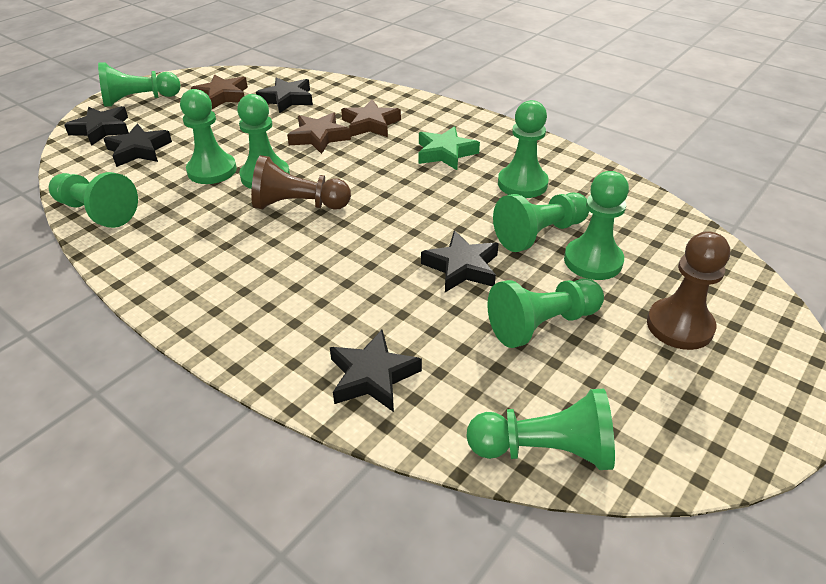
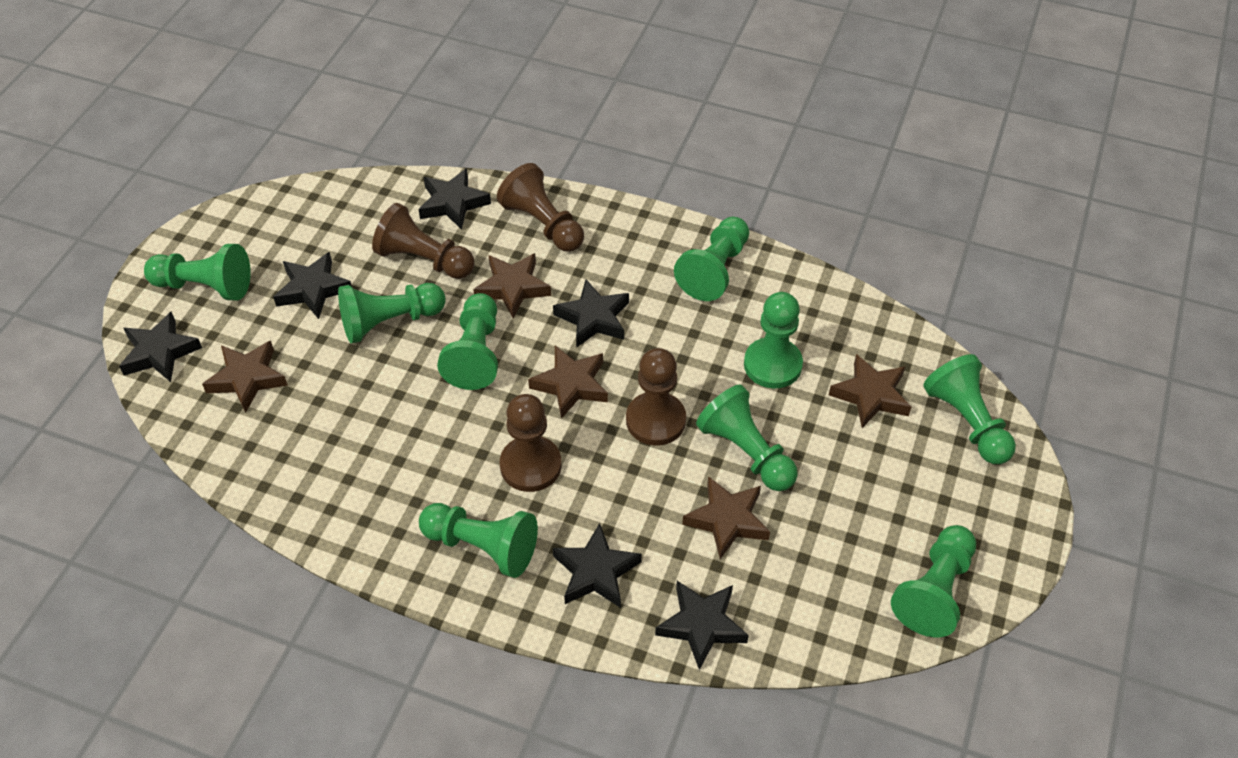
black star: [64,106,129,146] [103,124,172,167] [256,77,313,113] [330,330,422,412] [421,231,499,292] = 5 -> [119,312,202,382] [273,252,352,319] [419,168,491,230] [553,279,629,347] [553,523,642,608] [655,581,749,670] = 6
brown pawn: [251,155,351,210] [647,231,730,350] = 2 -> [372,203,474,279] [497,163,584,252] [500,394,562,492] [626,348,686,445] = 4
brown star: [191,74,248,109] [287,112,351,154] [341,99,401,137] = 3 -> [202,341,288,413] [473,253,551,318] [528,346,608,419] [682,476,770,559] [829,354,911,428] = 5
green star: [418,126,480,170] = 1 -> none = 0

